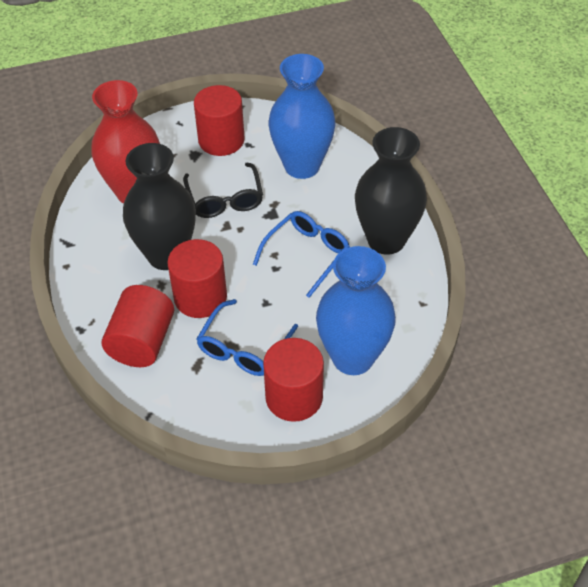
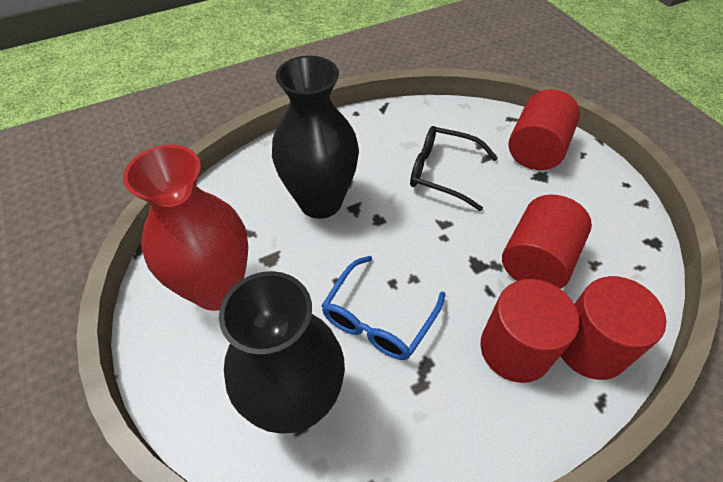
blue glasses: [196,299,298,376] [253,211,350,298] = 2 -> [321,256,445,360] = 1
blue vase: [269,54,336,179] [316,246,396,375] = 2 -> none = 0

